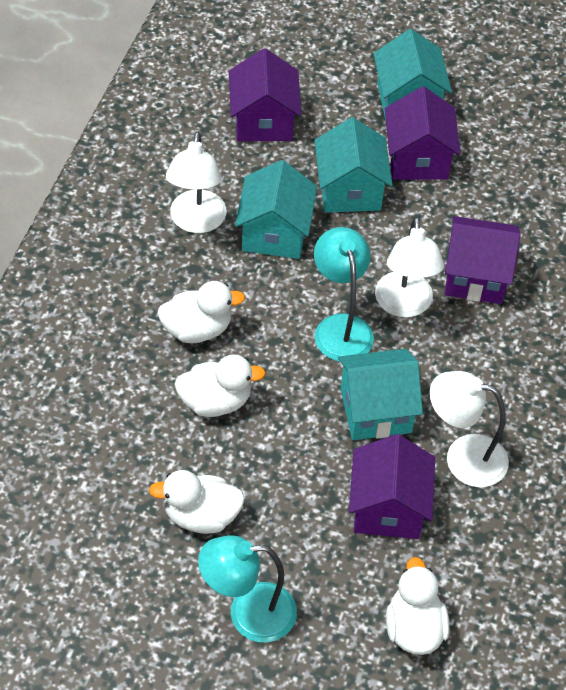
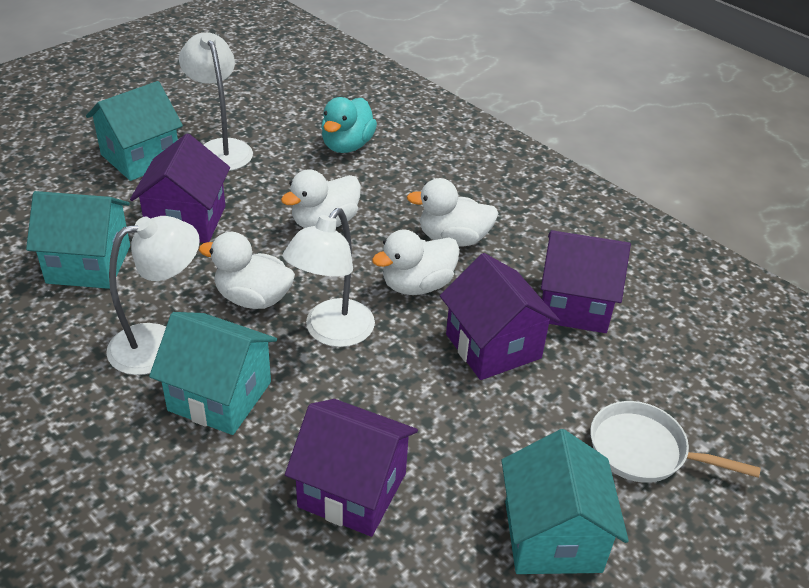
turquoise duck: none = 0 -> [321,97,377,153] = 1
turquoise lamp: [198,535,297,643] [314,227,374,361] = 2 -> none = 0
white pan: none = 0 -> [590,401,761,483] = 1

